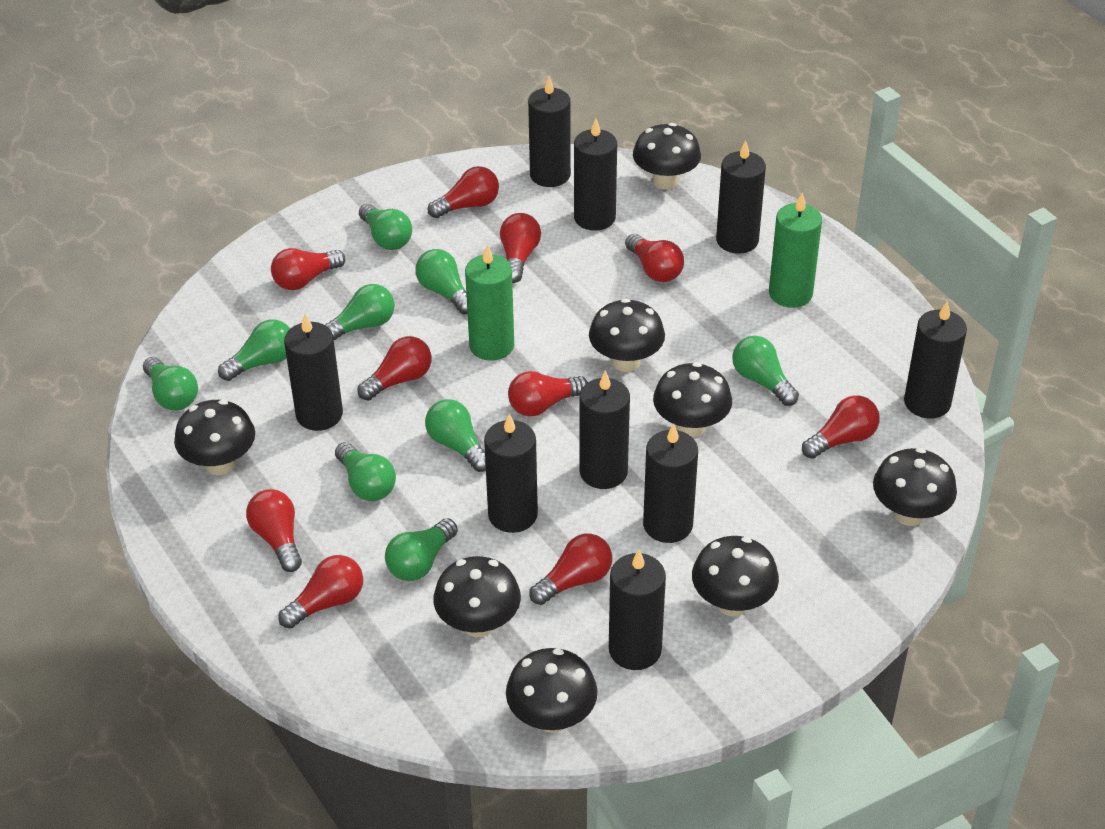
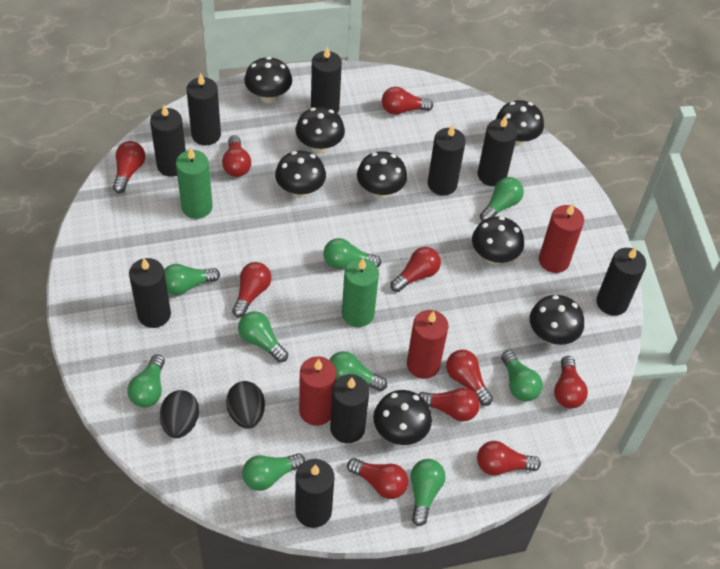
black egg: none = 0 -> [160,390,199,438] [226,381,265,429] = 2
red candle: none = 0 -> [299,356,336,426] [407,310,449,379] [539,204,584,273] = 3

